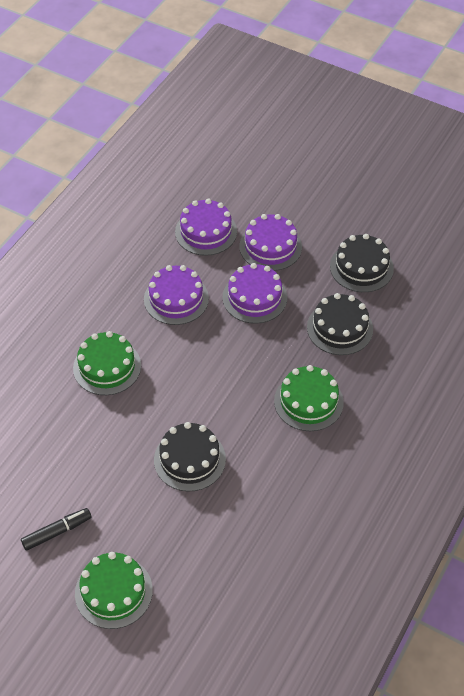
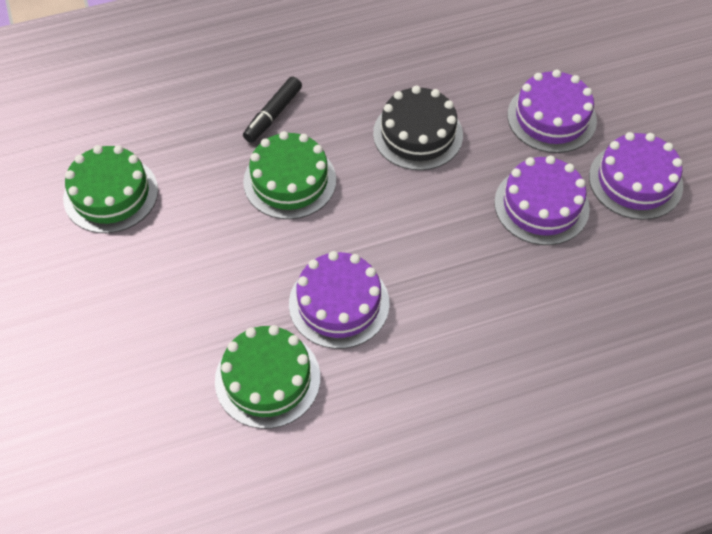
black cake: [154,422,226,491] [307,293,373,355] [330,234,394,292] = 3 -> [373,86,463,170] = 1

